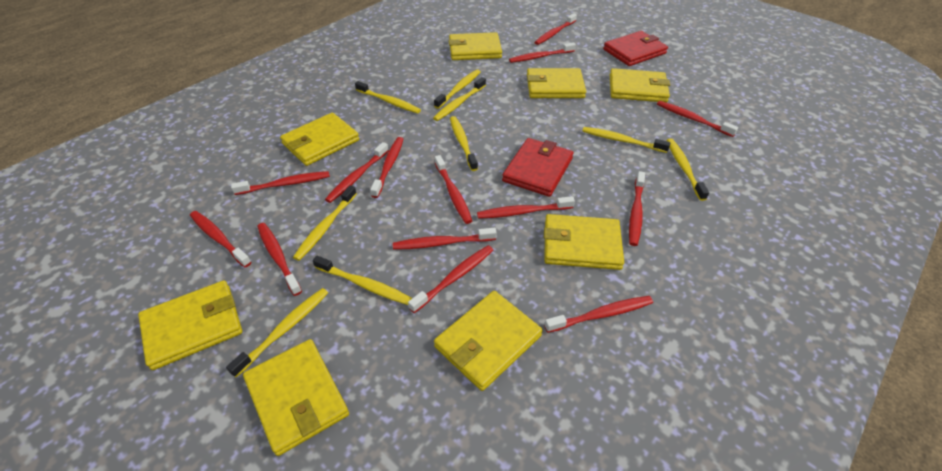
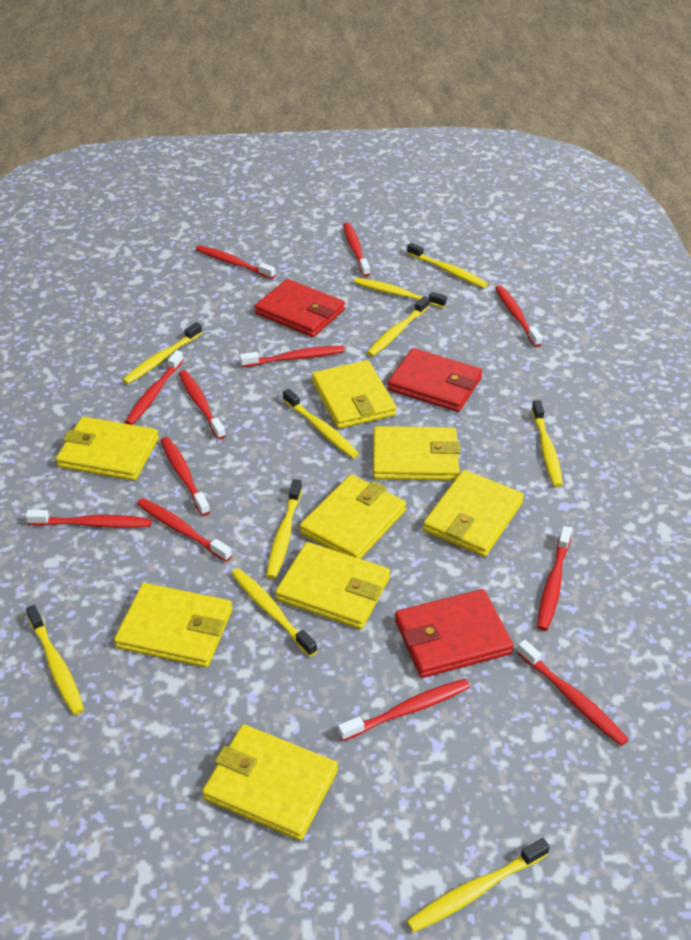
red toothbrush: [190,211,251,267] [231,171,330,195] [257,223,302,296] [325,142,389,203] [370,137,403,198] [393,228,497,250] [408,245,493,313] [435,155,472,224] [477,196,575,219] [509,42,576,63] [535,13,577,45] [544,296,653,333] [629,171,645,246] [657,101,738,137] = 14 -> [26,510,152,528] [125,350,184,425] [137,498,232,562] [161,437,210,516] [179,370,226,440] [196,245,276,279] [240,346,345,367] [338,679,470,741] [343,222,370,277] [495,285,542,347] [517,640,629,746] [537,526,572,631] = 12
red wallet: [502,138,573,197] [603,31,668,66] = 2 -> [255,279,345,337] [387,348,482,412] [395,589,514,678] = 3
yellow toothbrush: [226,288,328,377] [293,185,357,261] [313,256,412,305] [355,81,421,114] [433,77,486,121] [434,69,480,109] [450,116,478,171] [582,127,670,153] [666,139,709,201] = 9 -> [26,605,84,715] [122,322,202,384] [231,568,317,657] [266,479,302,579] [283,389,359,458] [354,278,447,308] [367,296,430,357] [407,243,488,288] [407,838,550,932] [532,400,563,487] = 10

